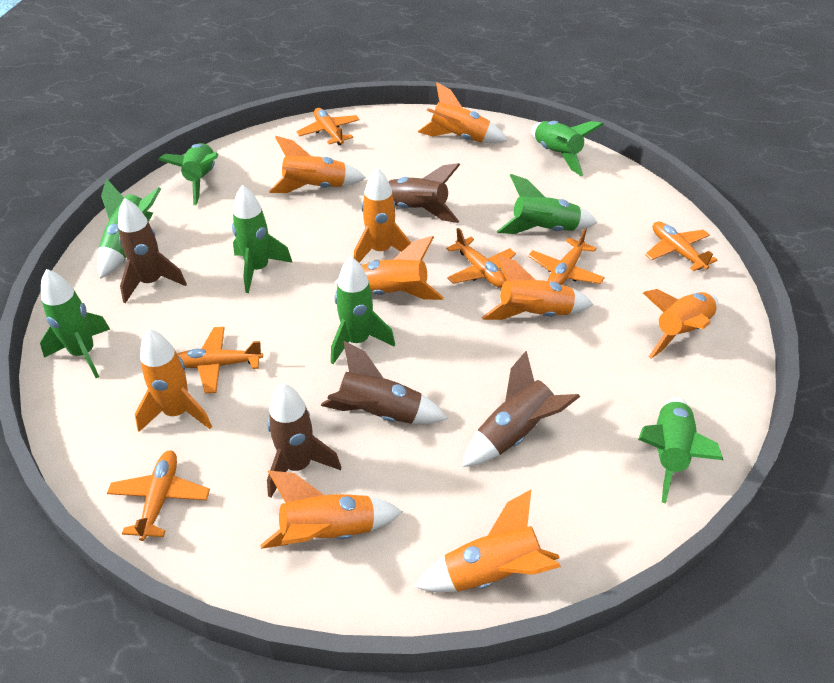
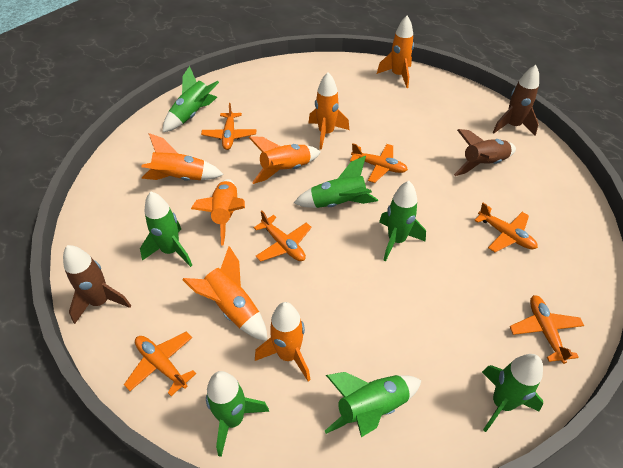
brown rocket: [118,198,187,303] [267,384,341,498] [321,341,448,424] [388,163,460,223] [462,350,580,467] = 5 -> [63,245,131,324] [454,129,516,176] [493,65,539,136] = 3
green rocket: [40,269,110,378] [97,178,161,279] [158,143,218,205] [232,185,293,293] [331,257,395,364] [497,174,598,234] [531,121,604,176] [638,397,723,503] = 8 -> [140,192,192,267] [162,66,219,133] [206,371,269,457] [294,156,378,208] [325,372,422,437] [379,181,426,261] [482,354,543,432] = 7
orange rocket: [135,329,212,432] [260,470,402,549] [269,136,366,193] [335,236,444,300] [354,167,411,262] [414,490,561,592] [418,82,508,144] [482,255,594,320] [643,289,718,359] = 9 -> [141,133,224,181] [182,246,267,341] [191,179,245,246] [249,136,321,184] [255,302,310,381] [309,72,349,150] [377,16,414,88] = 7

